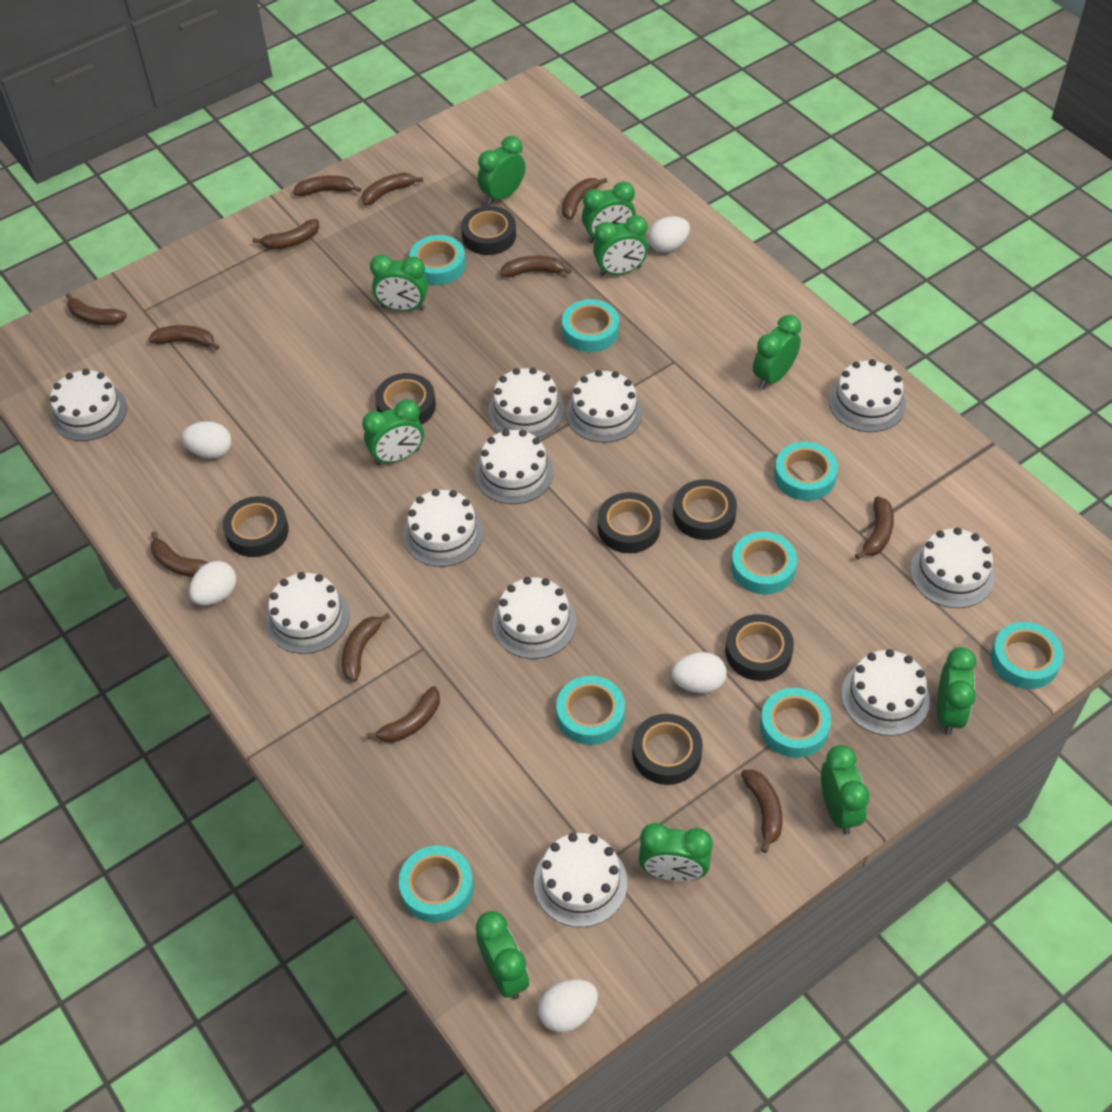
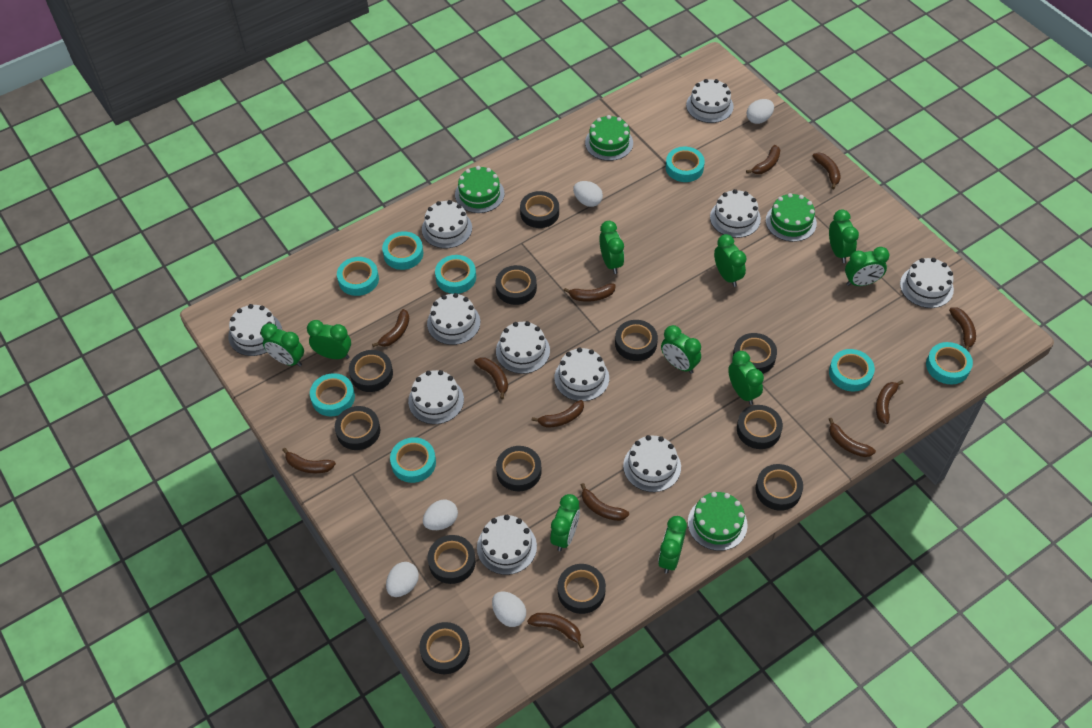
black tape: [223,496,289,557] [375,373,436,425] [461,206,516,255] [598,492,661,553] [632,714,703,785] [673,479,737,540] [725,614,794,681] = 7 -> [335,406,380,450] [349,350,393,392] [420,622,470,674] [428,535,476,584] [496,265,537,305] [496,446,542,491] [520,191,559,228] [558,564,606,614] [615,320,658,361] [733,333,777,374] [737,405,783,449] [756,464,803,511] = 12
green cake: none = 0 -> [455,166,504,213] [585,115,633,161] [688,492,748,551] [766,193,817,242] = 4

